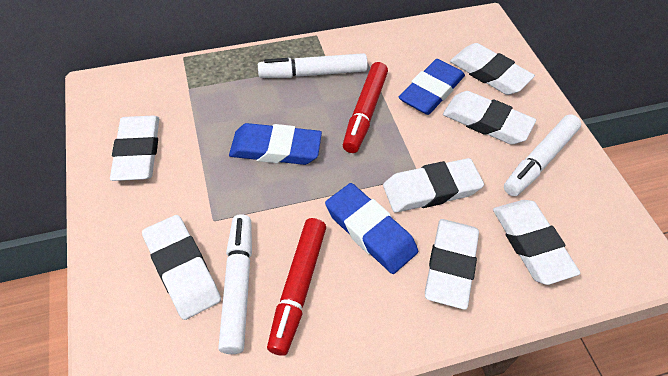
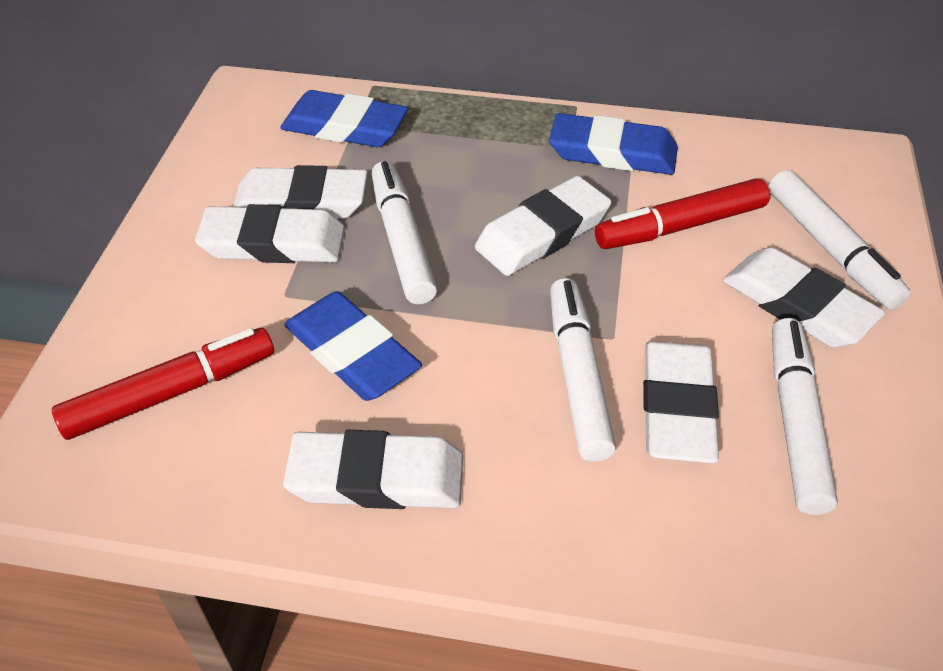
white eraser: [110,116,159,181] [142,215,221,320] [383,158,484,213] [425,219,479,310] [443,91,536,145] [450,43,535,95] [493,200,580,285] = 7 -> [195,204,345,263] [233,165,367,219] [283,430,463,509] [475,176,611,276] [643,341,719,463] [723,247,885,348] = 6
white marker: [218,214,252,354] [258,53,368,78] [504,114,581,196] = 3 -> [372,161,437,304] [550,278,616,462] [769,170,911,310] [772,318,838,515] = 4

